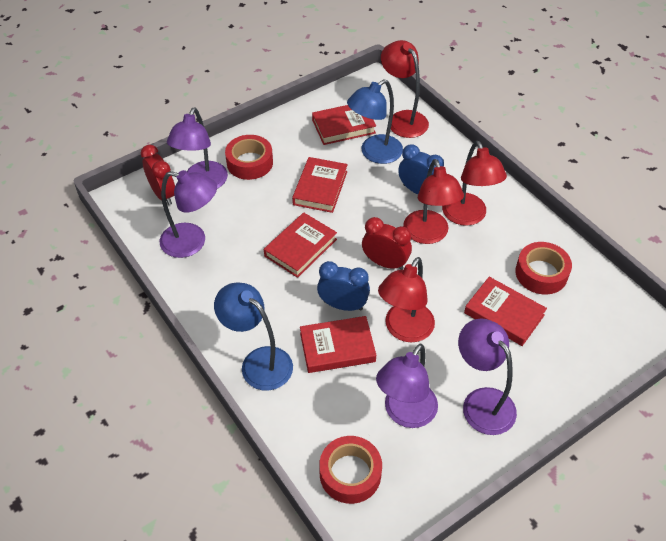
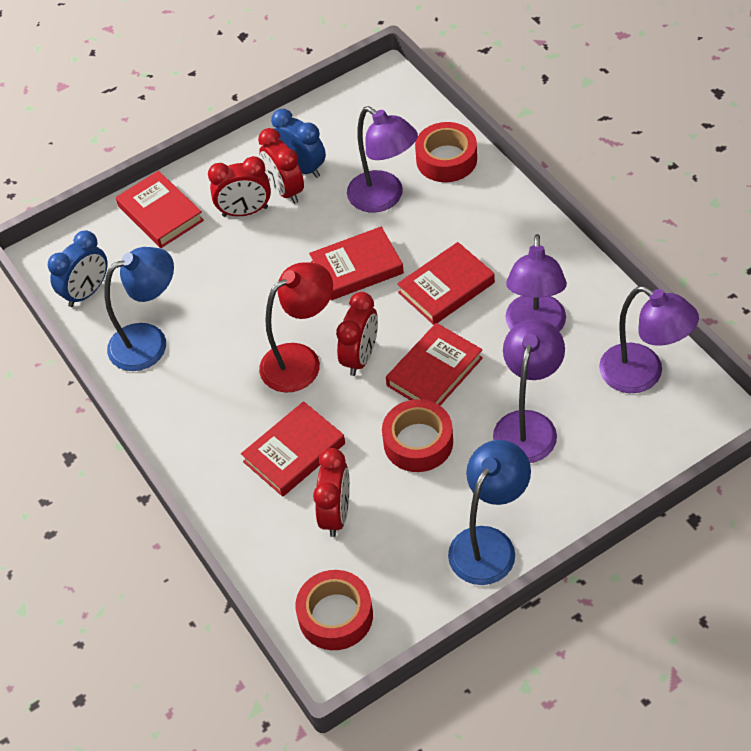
red clock: [141,145,175,205] [362,217,412,270] = 2 -> [208,156,271,217] [258,128,304,204] [313,448,350,537] [336,292,378,376] = 4
red lamp: [378,257,435,342] [381,40,429,138] [403,159,464,244] [442,141,507,226] = 4 -> [259,262,333,392] = 1

